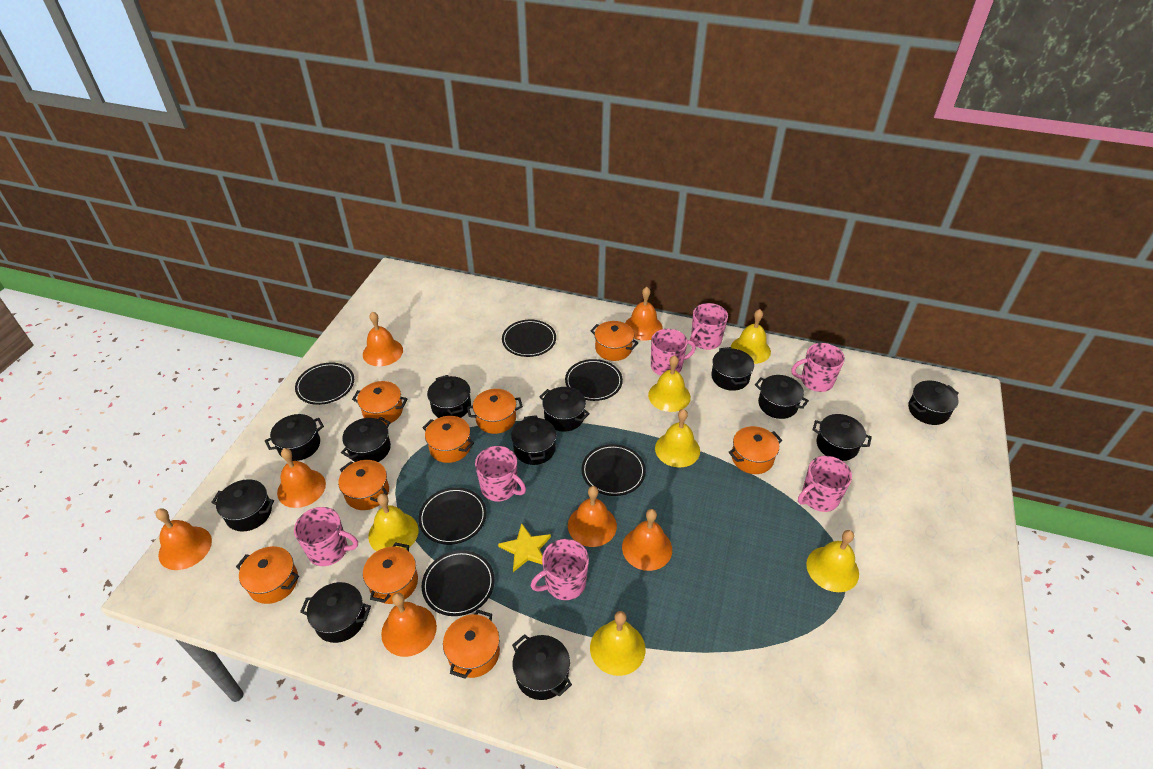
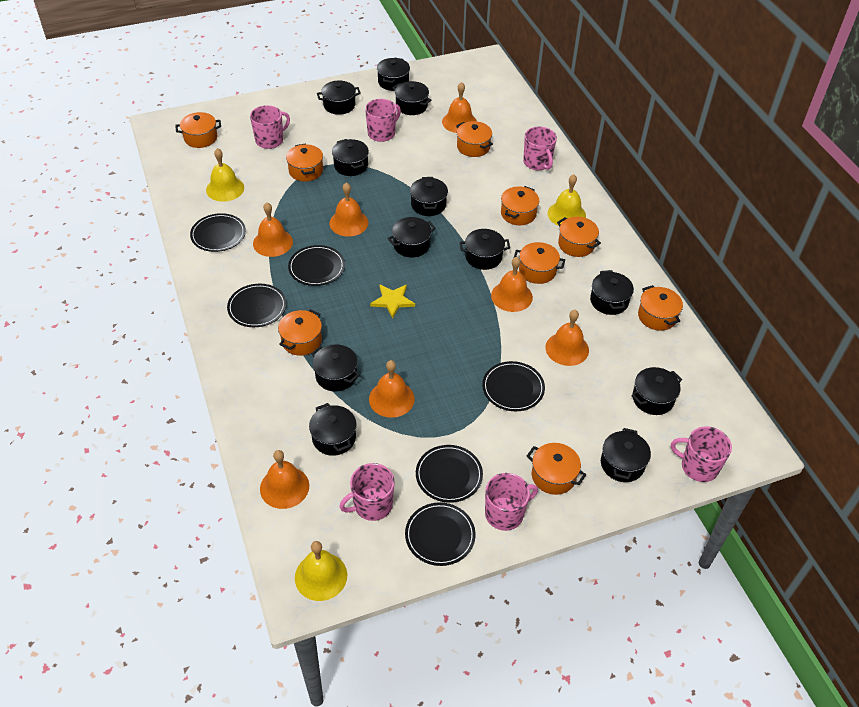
pink mug: [294,507,358,566] [475,446,526,501] [531,539,589,600] [651,329,696,376] [690,303,728,350] [792,343,845,392] [798,456,852,512] = 7 -> [250,105,290,149] [339,463,395,521] [365,99,401,142] [485,473,538,531] [523,127,557,170] [671,426,732,482] = 6
yellow bell: [368,494,418,551] [590,611,646,676] [648,355,691,412] [655,409,700,467] [731,309,771,364] [806,530,859,592] = 6 -> [206,148,244,202] [295,541,347,601] [548,174,586,226] = 3

